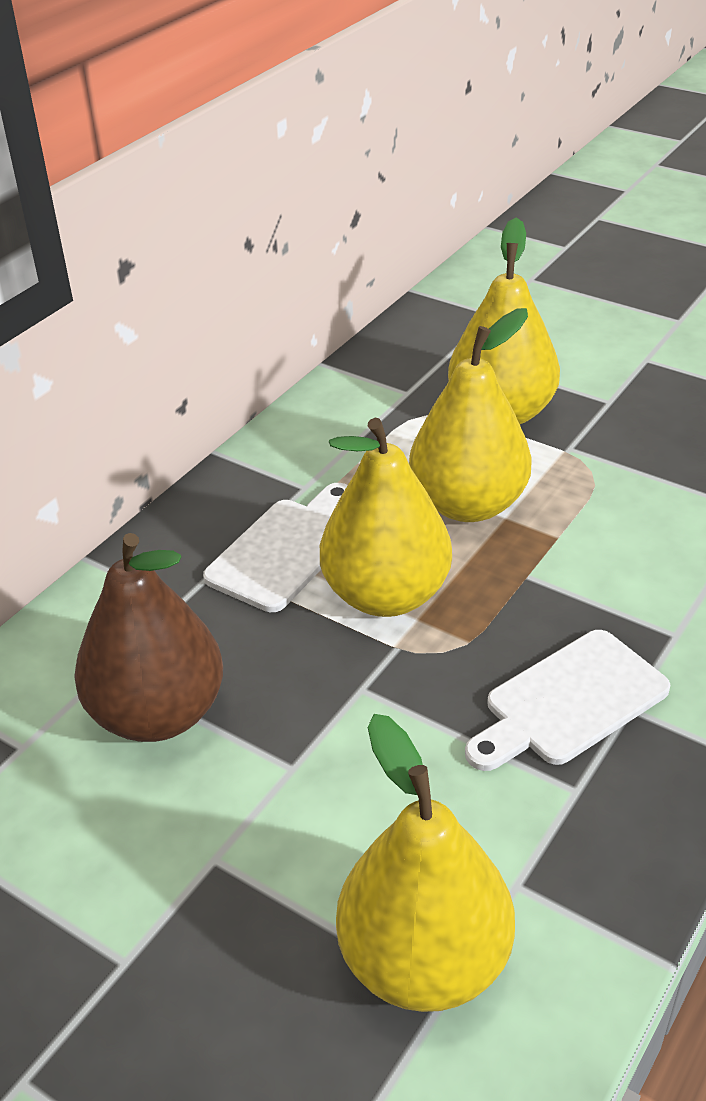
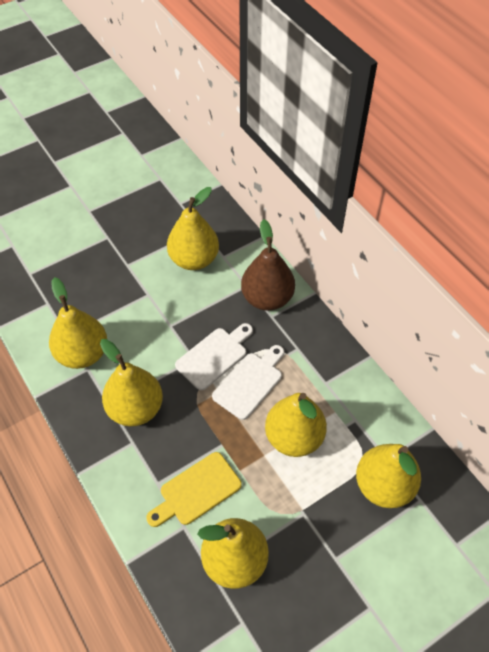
yellow cutting board: none = 0 -> [146,452,242,527] = 1
yellow pear: [320,418,452,617] [336,714,515,1012] [409,308,532,522] [448,218,560,424] = 4 -> [49,277,107,369] [100,339,163,426] [167,187,219,270] [197,518,269,589] [265,393,327,457] [356,444,421,508] = 6

